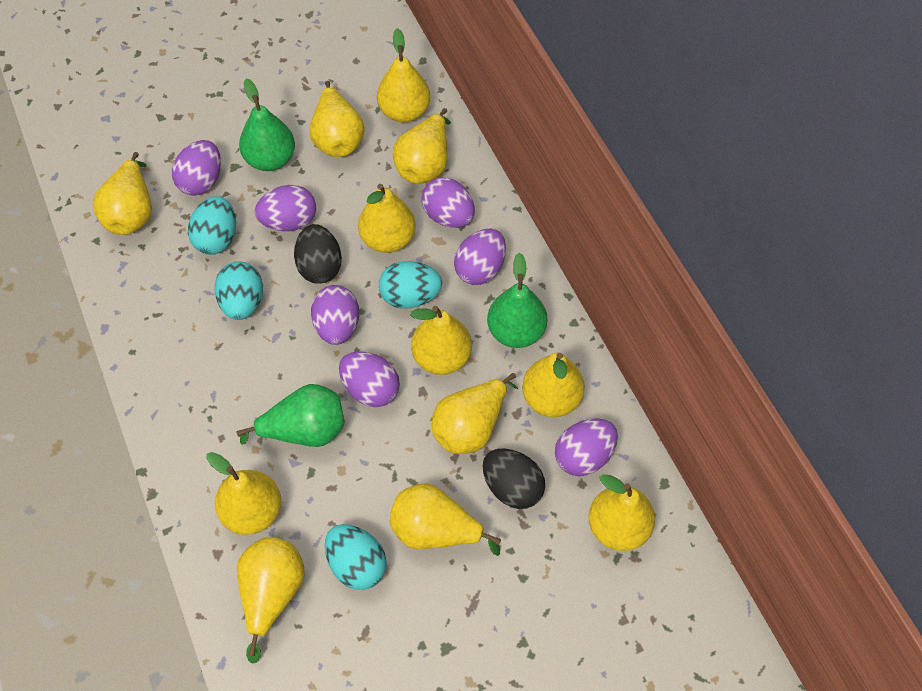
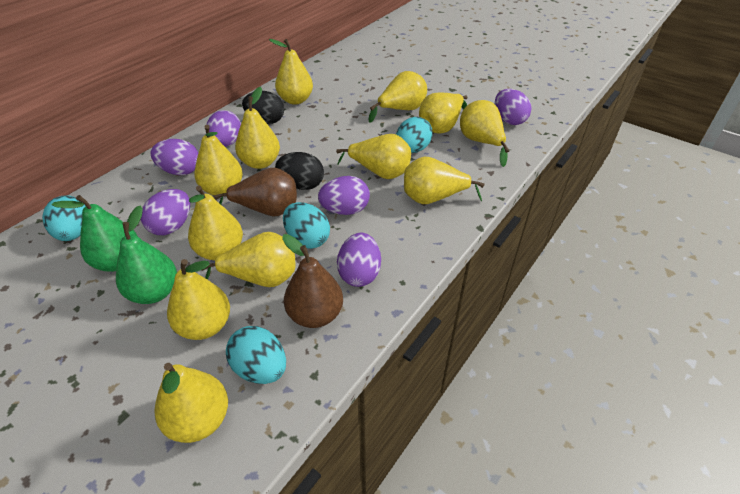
brown pear: none = 0 -> [213,168,297,216] [282,234,343,328] = 2
green pear: [237,384,345,447] [239,79,295,171] [487,253,547,348] = 3 -> [52,195,137,272] [116,206,177,304] = 2
purple egg: [172,140,221,196] [255,185,316,231] [311,285,359,345] [339,351,400,407] [421,177,475,228] [454,229,506,285] [555,418,618,476] = 7 -> [141,189,190,235] [150,139,198,175] [207,110,241,147] [318,176,370,215] [337,233,381,287] [495,89,531,125] = 6

